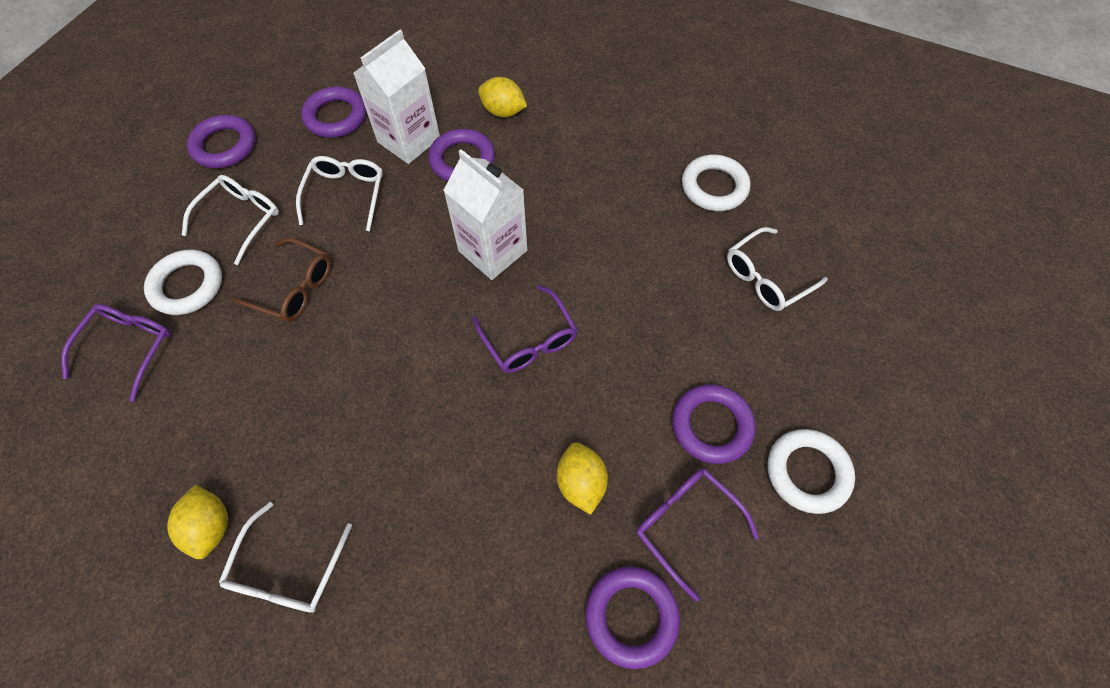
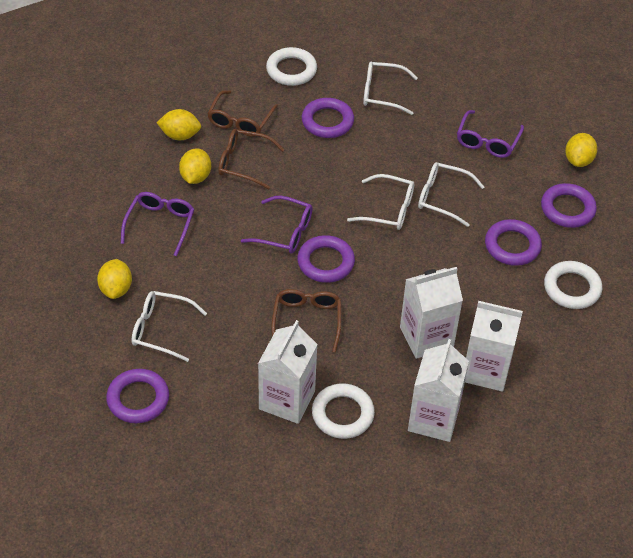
brown glasses: [232,238,331,322] = 1 -> [207,90,278,137] [218,129,284,189] [271,289,341,353] = 3
white carton: [353,30,440,164] [443,149,527,280] = 2 -> [258,320,318,424] [400,267,463,359] [408,339,469,442] [465,301,523,392] = 4
yellow lemon: [167,485,228,559] [478,77,527,117] [557,442,608,515] = 3 -> [97,259,132,299] [157,109,201,140] [179,149,211,184] [565,133,597,167] = 4

